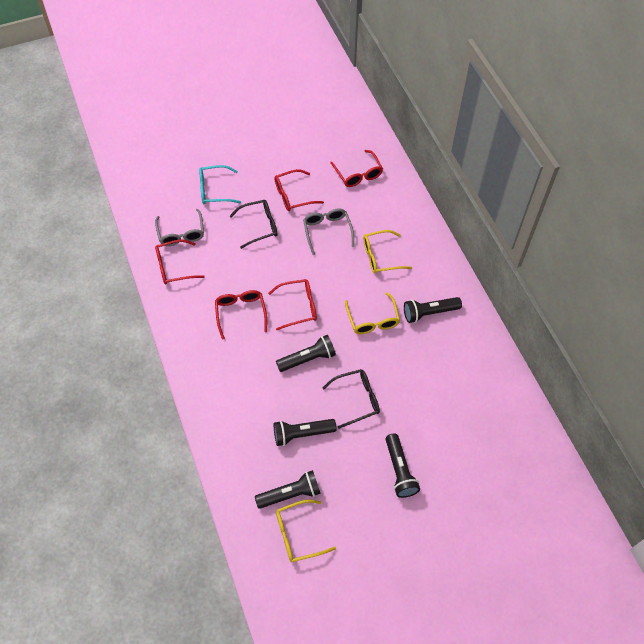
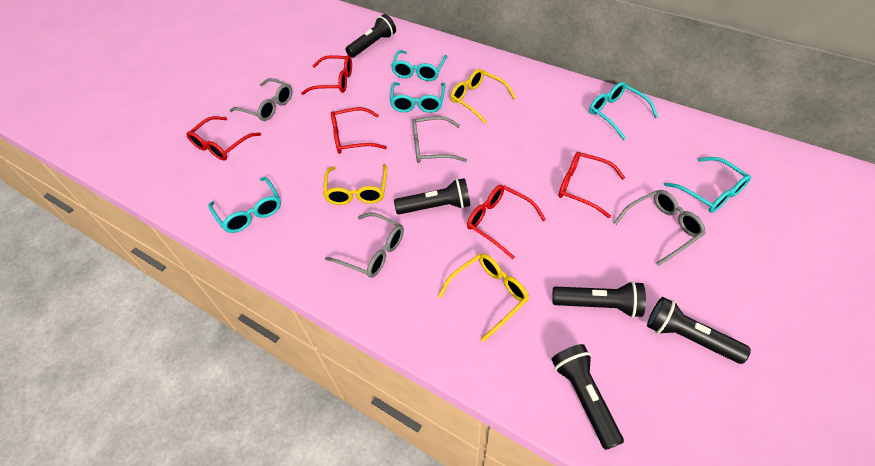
black glasses: [230,200,278,249] [323,369,380,429] = 2 -> none = 0
grey glasses: [155,209,204,246] [303,208,354,255] = 2 -> [230,78,292,121] [325,212,404,278] [412,116,467,163] [614,190,706,266] = 4
turquoise glasses: [199,165,241,204] = 1 -> [208,177,281,233] [390,82,446,113] [391,50,447,81] [589,82,658,140] [664,157,751,213] = 5

